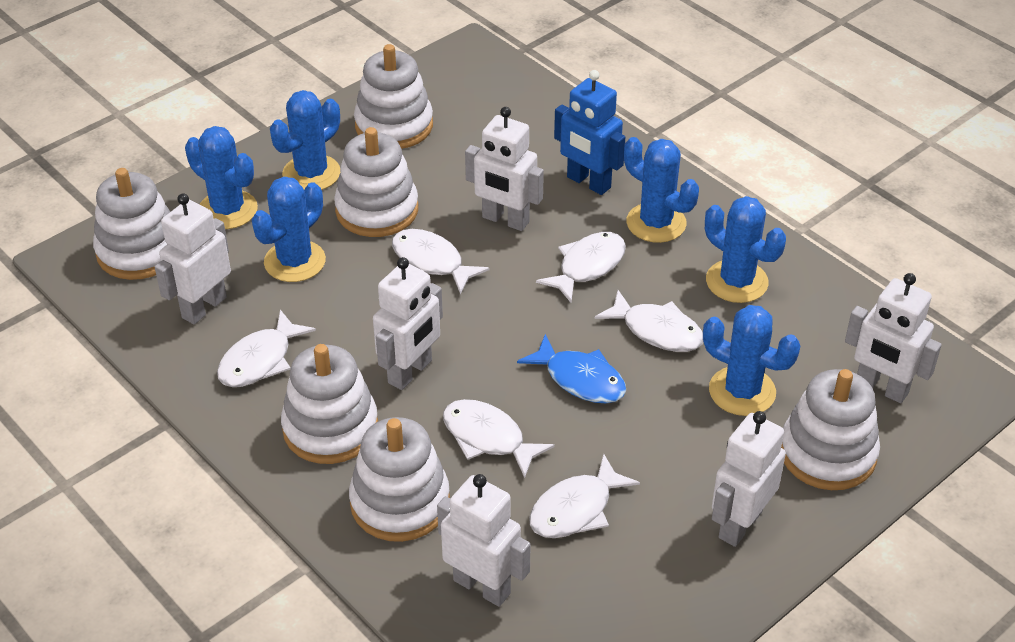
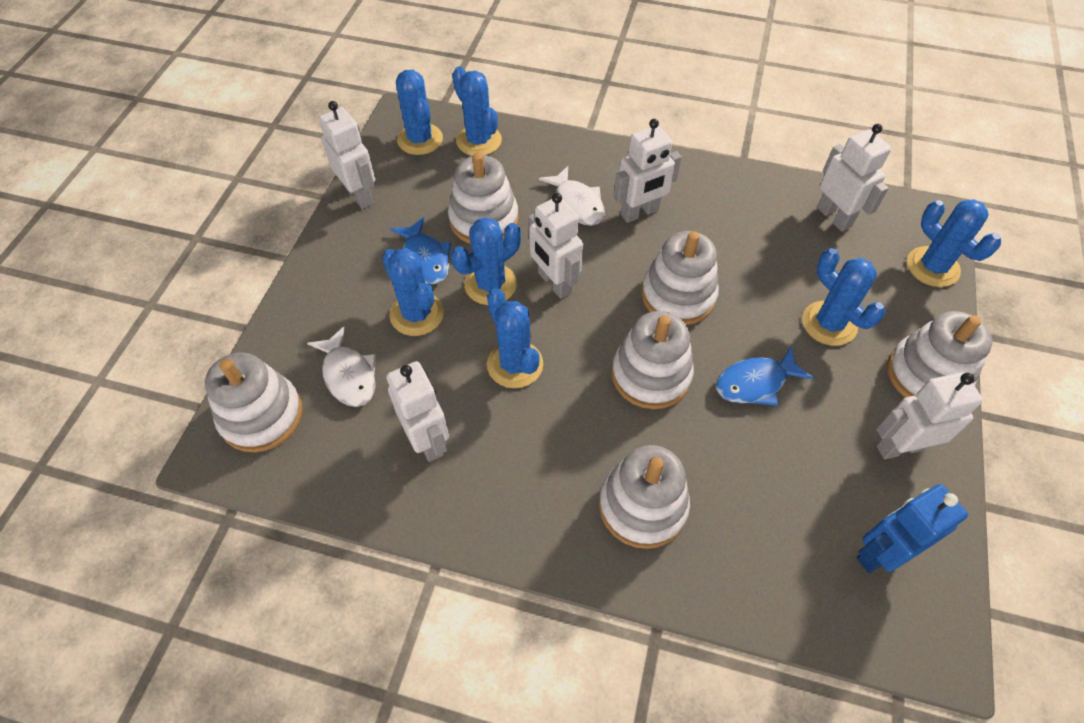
blue cactus: [185,126,258,229] [252,177,326,282] [270,90,340,190] [624,137,699,243] [703,305,800,416] [705,196,786,303] = 6 -> [382,248,444,336] [396,70,443,155] [451,217,521,305] [452,67,502,156] [487,288,543,388] [802,248,885,346] [907,199,1001,287] = 7
blue fish: [517,334,626,403] = 1 -> [390,217,451,285] [716,346,813,406] = 2
white fish: [217,310,316,387] [392,229,490,294] [443,399,555,478] [529,454,640,538] [536,232,626,302] [595,290,703,352] = 6 -> [307,326,376,407] [539,166,605,226] = 2

